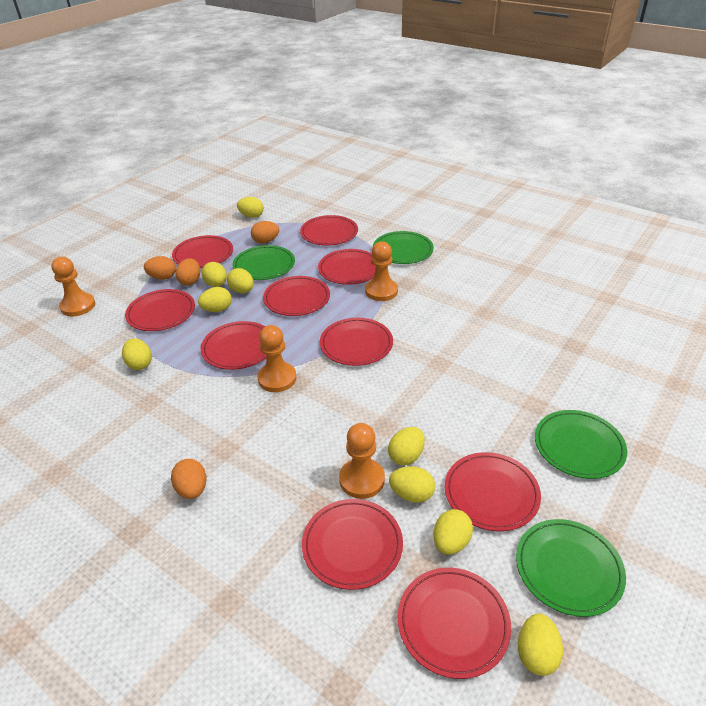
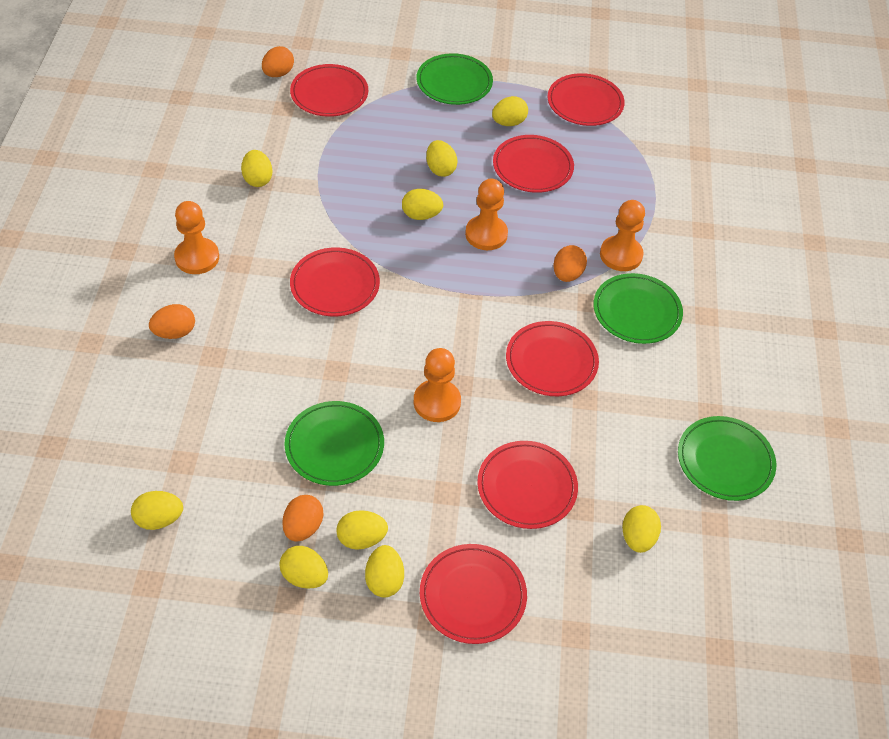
red plate: [125,289,195,331] [172,235,233,268] [201,321,267,370] [263,276,330,316] [300,215,358,246] [302,499,403,590] [318,249,376,285] [320,318,393,366] [398,568,511,679] [445,452,541,531] = 10 -> [290,64,368,117] [290,247,380,316] [420,544,527,644] [477,441,578,529] [493,135,574,193] [506,321,599,396] [547,73,625,126] = 7

